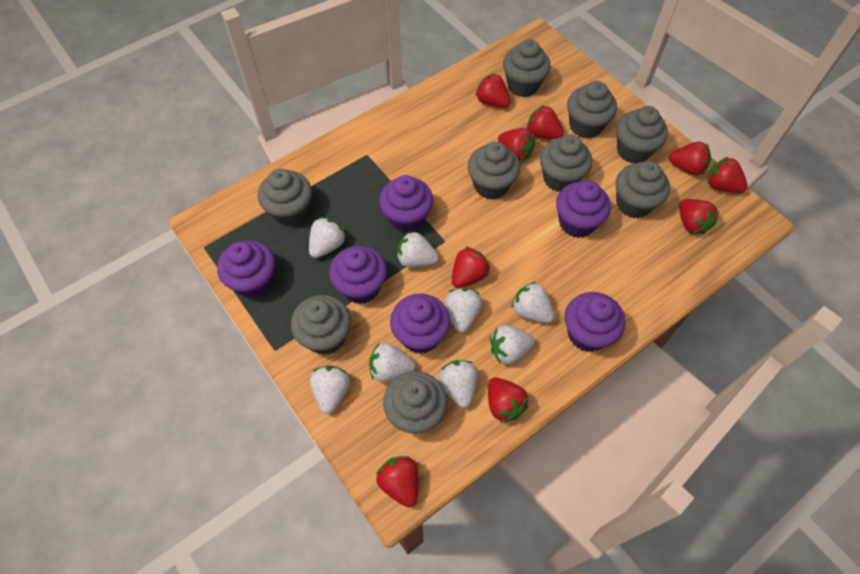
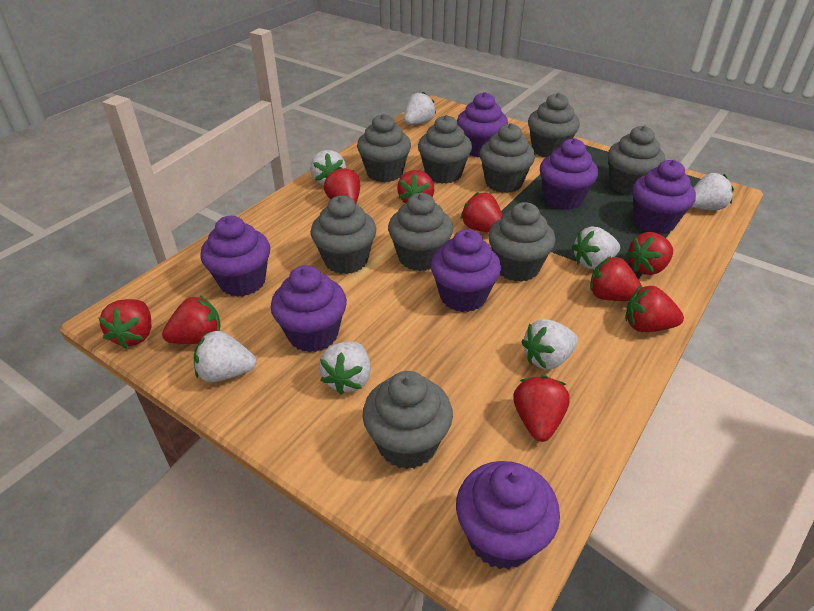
purple cupcake: [217,240,275,298] [329,246,387,304] [379,175,433,233] [390,293,450,354] [556,180,611,238] [565,292,625,352] = 6 -> [200,216,270,297] [271,265,347,352] [431,229,501,312] [456,461,560,570] [457,92,508,157] [540,138,598,210] [632,160,696,234] = 7
white strawberry: [309,217,346,258] [310,366,350,414] [369,343,415,382] [397,231,439,267] [438,360,478,408] [445,288,483,333] [490,325,535,364] [511,282,554,323] = 8 -> [194,331,256,382] [310,150,346,185] [319,341,371,395] [404,92,436,125] [521,319,578,370] [572,227,620,269] [691,173,734,210] = 7

